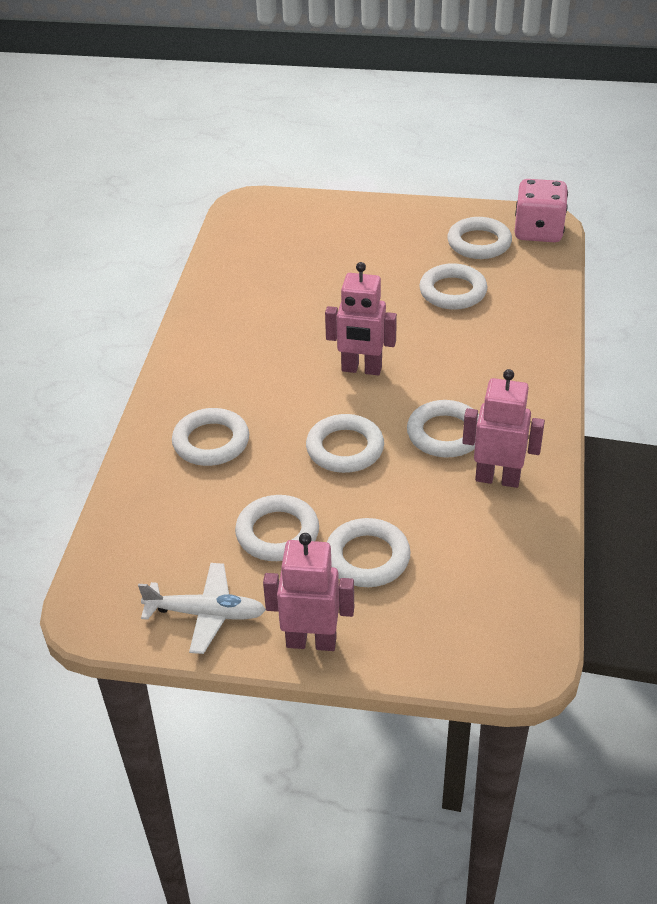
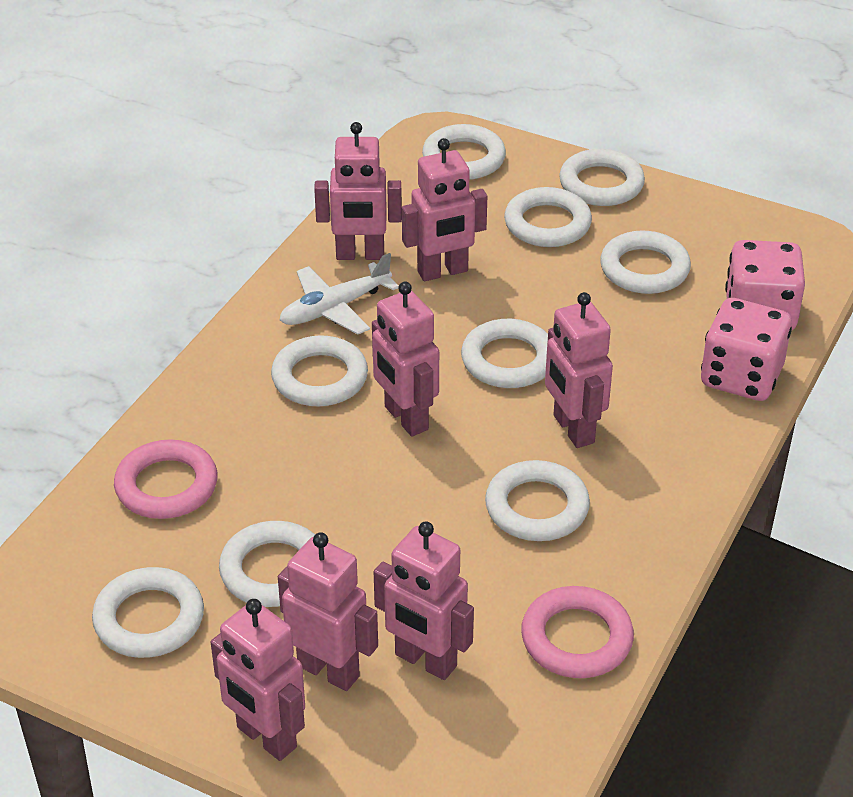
pink dice: [515,179,568,242] = 1 -> [701,298,792,401] [725,240,805,330] = 2
pink ring: none = 0 -> [114,439,217,519] [521,586,634,678] = 2
pink robot: [263,533,354,651] [325,262,397,375] [462,369,545,488] = 3 -> [211,599,305,761] [278,532,378,691] [314,122,402,260] [372,282,439,436] [374,522,474,680] [402,138,487,281] [545,292,613,448] = 7
white ring: [172,408,249,466] [235,495,319,561] [306,414,384,473] [327,518,411,587] [407,400,479,458] [419,263,487,310] [447,217,512,259] = 7 -> [92,567,204,658] [219,521,315,607] [271,335,368,406] [422,124,506,180] [461,319,548,388] [485,460,590,541] [504,187,592,247] [559,149,645,206] [600,231,691,294] = 9

